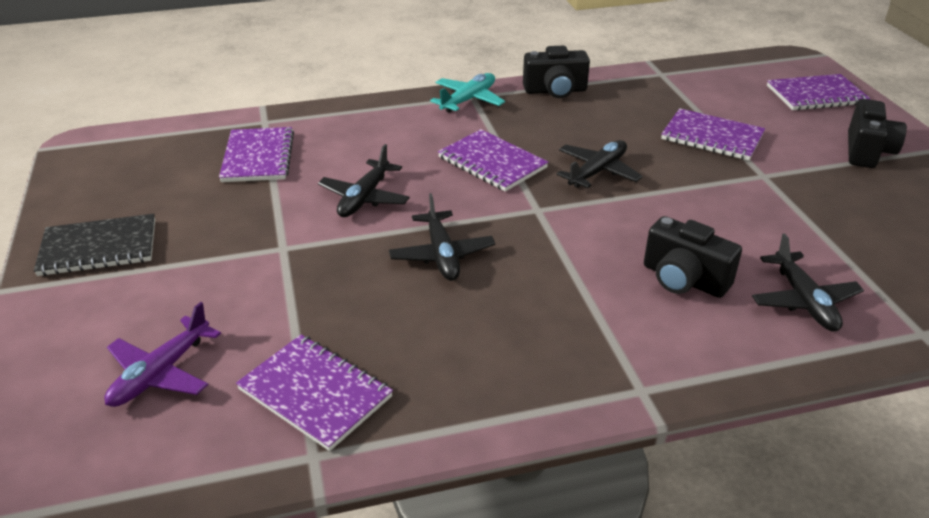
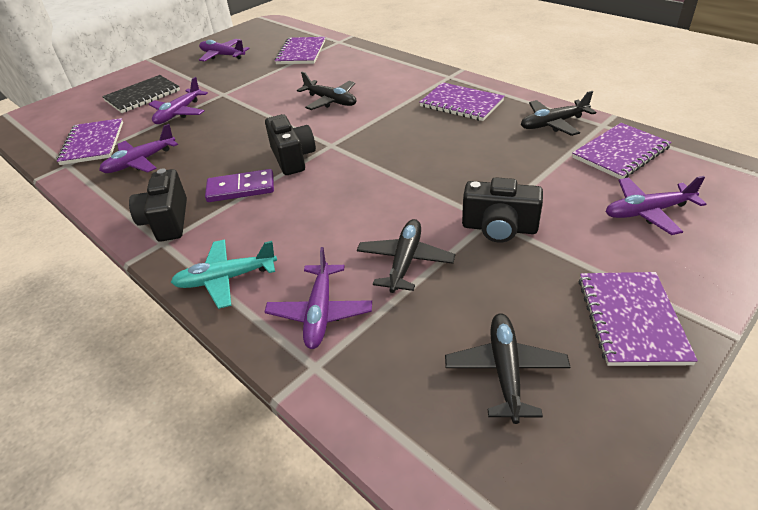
purple domino: none = 0 -> [205,169,274,202] = 1
purple plane: [104,302,221,407] = 1 -> [99,124,178,173] [149,77,208,124] [199,39,250,62] [265,247,372,349] [606,176,706,235] = 5

